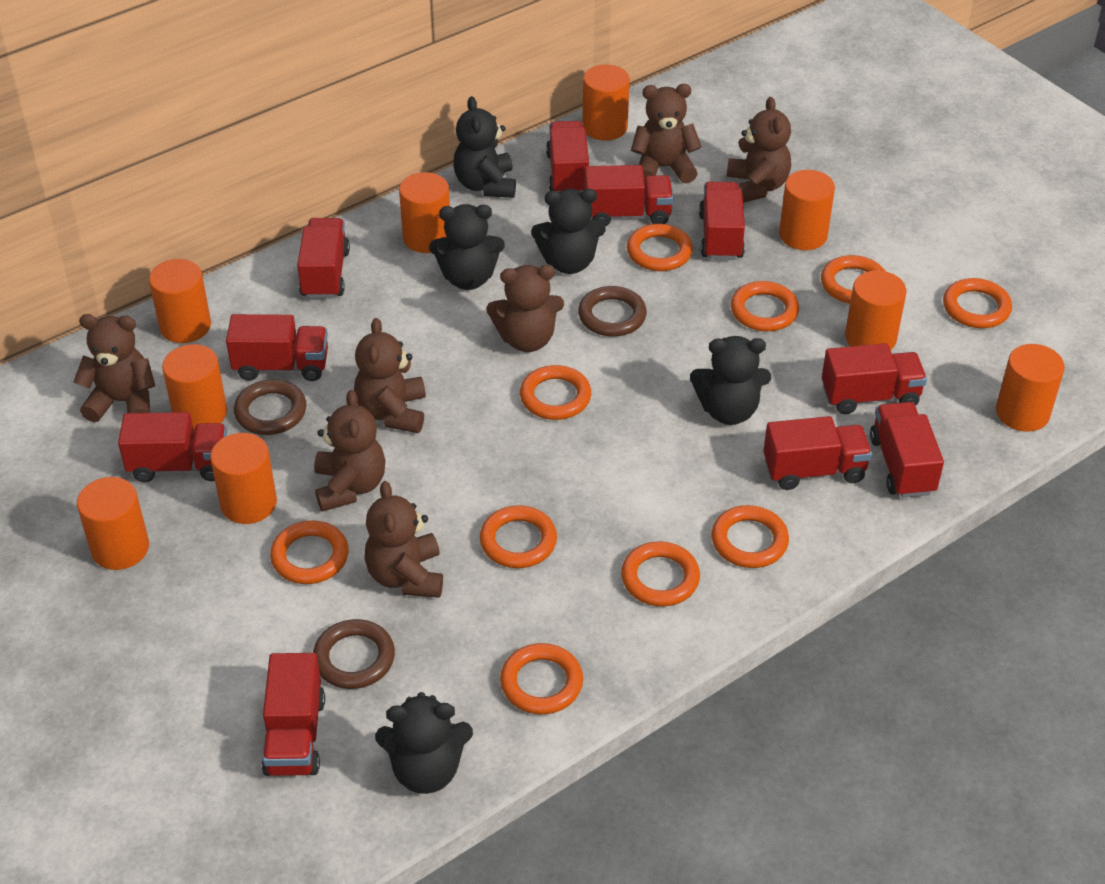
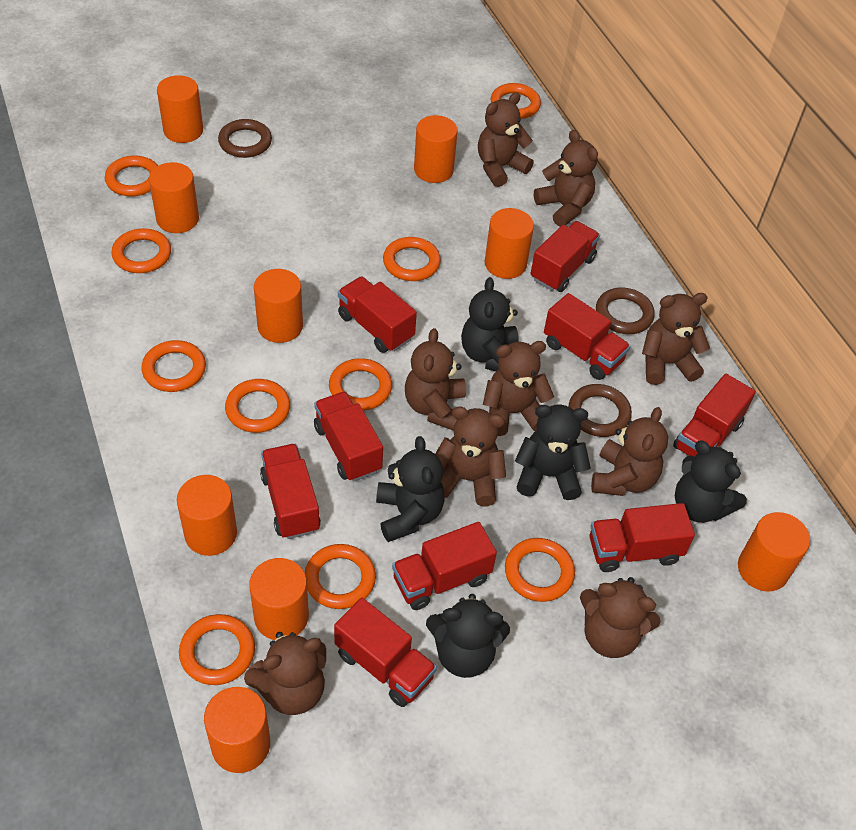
brown teddy bear: [74,314,155,422] [314,390,386,512] [354,318,426,433] [364,481,443,598] [486,265,564,352] [631,84,702,184] [727,97,791,203] = 7 -> [244,632,326,715] [405,328,466,431] [435,406,506,506] [478,92,534,187] [483,341,554,436] [534,130,598,227] [580,577,661,658] [591,407,668,496] [642,293,710,385] = 9
red truck: [118,412,227,482] [226,314,328,381] [261,653,325,776] [297,218,350,299] [546,121,589,192] [584,165,674,227] [699,182,745,260] [763,416,872,490] [822,343,927,414] [870,402,944,498] = 10 -> [260,444,321,539] [314,391,383,481] [334,598,437,707] [338,276,417,353] [392,522,497,610] [530,221,600,292] [544,293,630,380] [590,503,695,572] [673,374,756,457] = 9

